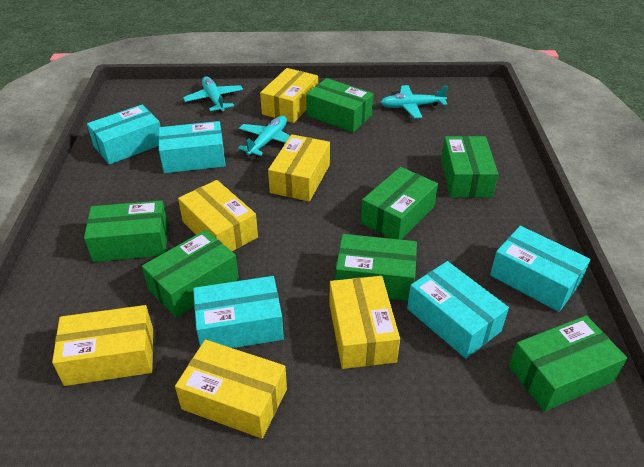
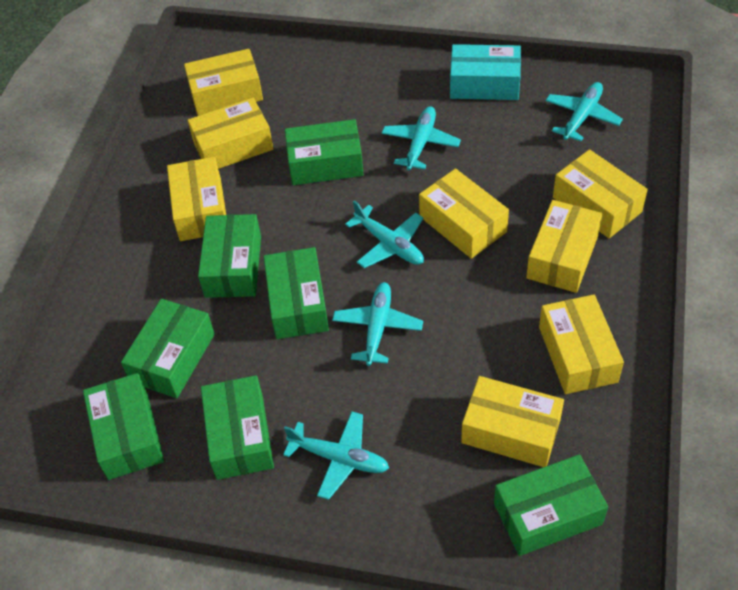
turquoise box: [87,105,161,165] [158,121,226,173] [193,276,284,348] [407,261,509,359] [490,226,591,312] = 5 -> [450,44,521,100] = 1
turquoise plane: [183,77,243,112] [238,116,290,156] [380,85,448,118] = 3 -> [283,411,389,500] [332,282,423,366] [345,200,424,268] [382,106,461,170] [546,82,623,142] = 5
yellow box: [52,305,153,386] [175,340,287,439] [178,180,258,251] [260,68,318,123] [268,134,330,202] [329,276,400,369] = 6 -> [167,157,226,241] [184,49,263,116] [188,98,273,169] [419,169,509,259] [461,376,564,467] [526,200,602,293] [539,294,624,394] [553,149,648,238] = 8

